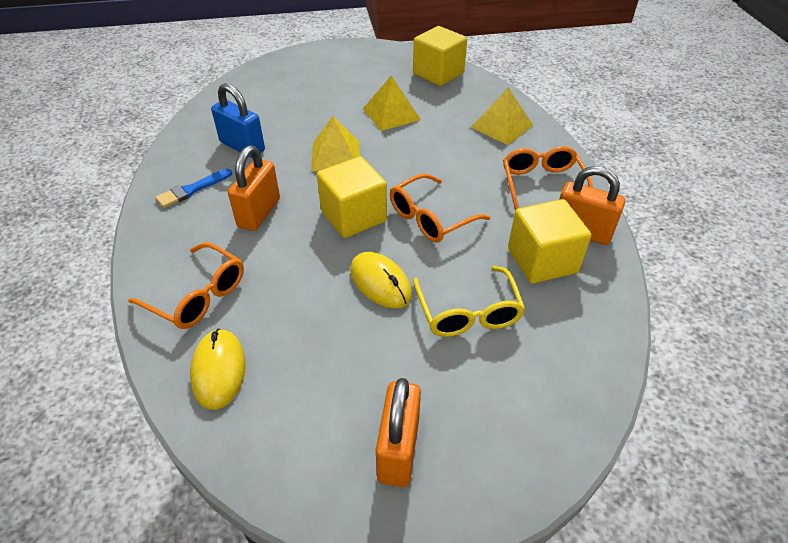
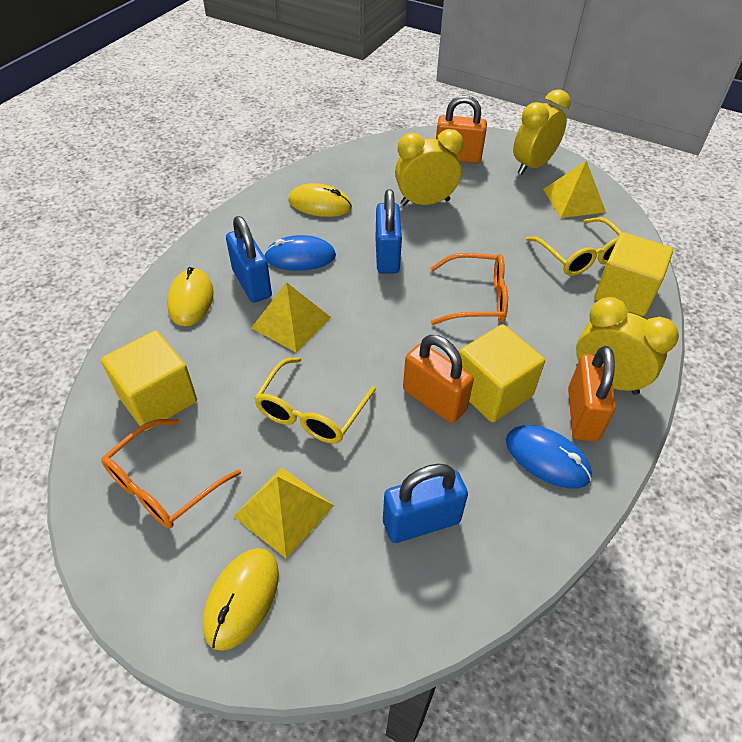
blue brush: [155,169,232,208] = 1 -> none = 0
blue mouse: none = 0 -> [264,235,336,271] [506,425,592,488] = 2
blue padlock: [211,83,265,158] = 1 -> [226,216,272,303] [375,189,402,273] [383,464,468,543] = 3
orange glasses: [128,242,244,329] [390,174,490,243] [503,146,593,211] = 3 -> [101,419,241,529] [430,253,508,325] = 2
yellow clock: none = 0 -> [395,129,464,206] [513,89,570,175] [576,297,679,395] = 3
yellow glasses: [413,266,525,337] = 1 -> [254,357,376,444] [526,217,622,276] = 2
yellow mouse: [190,328,246,410] [351,252,412,308] = 2 -> [167,267,214,326] [203,548,279,651] [288,183,352,217] = 3

